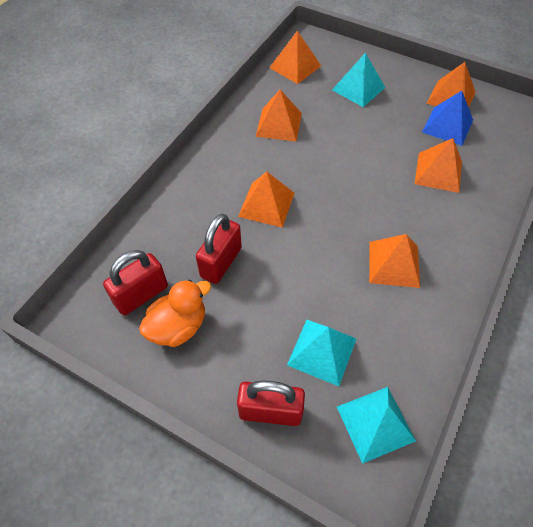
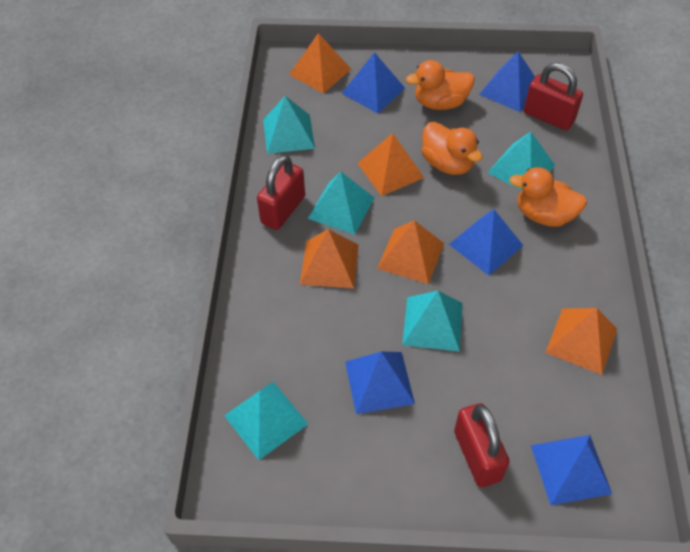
blue pyramid: [422,91,473,146] = 1 -> [342,52,405,114] [345,351,415,414] [449,209,524,275] [479,51,535,112] [531,435,612,505] = 5
orange duck: [139,279,211,347] = 1 -> [406,60,474,110] [421,122,482,175] [509,167,587,227] = 3
orange pyramid: [238,172,295,228] [256,90,302,142] [270,30,321,84] [369,234,420,288] [415,138,462,193] [427,62,476,107] = 6 -> [289,33,351,94] [300,229,359,288] [357,133,424,196] [377,220,444,284] [545,308,617,375] = 5
turquoise pyramid: [287,320,356,386] [332,52,386,107] [337,387,416,464] = 3 -> [224,382,308,460] [263,96,315,154] [308,171,374,235] [402,291,463,352] [487,131,555,191] = 5

